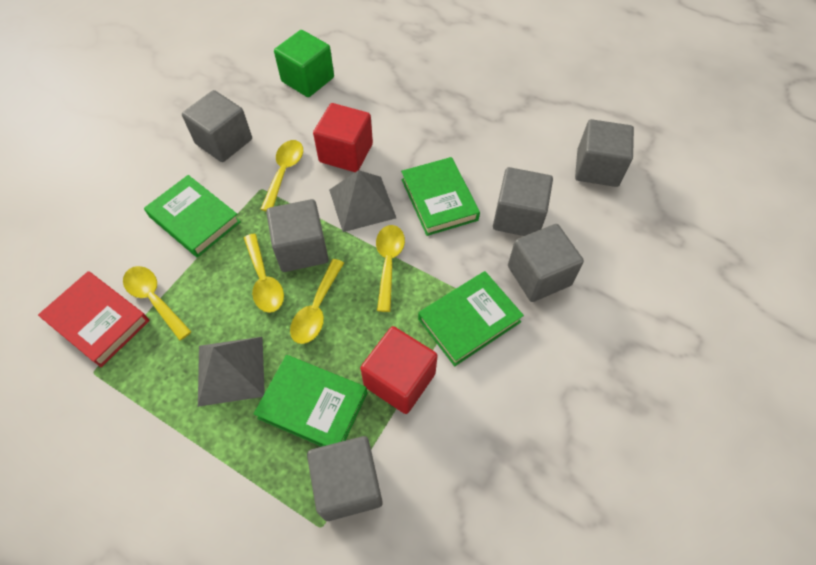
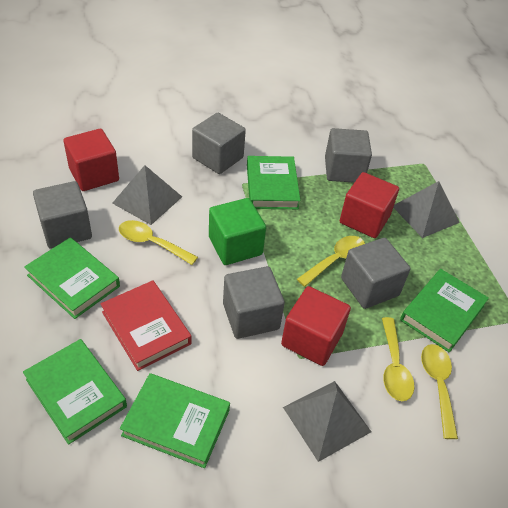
green book: [144,175,241,258] [254,355,367,447] [401,157,480,236] [418,271,524,366] = 4 -> [23,339,127,445] [24,237,120,319] [120,373,230,468] [247,156,300,209] [400,269,489,352] = 5
grey cube: [182,90,252,162] [266,199,329,272] [307,436,383,521] [493,167,553,236] [508,224,584,302] [575,119,634,187] = 6 -> [33,181,92,249] [192,113,246,174] [223,266,285,339] [325,128,372,183] [341,238,410,309] = 5
grey pyramid: [198,337,265,407] [329,170,396,232] = 2 -> [112,165,182,225] [283,381,371,462] [393,181,460,238] = 3
red cube: [313,103,373,172] [360,326,438,414] = 2 -> [63,129,119,191] [281,286,351,366] [340,172,399,238] = 3
yellow spoon: [123,266,192,341] [244,234,284,313] [260,140,303,211] [290,259,344,344] [376,225,405,312] = 5 -> [119,220,198,265] [297,236,365,287] [382,317,414,401] [421,344,458,439] = 4

